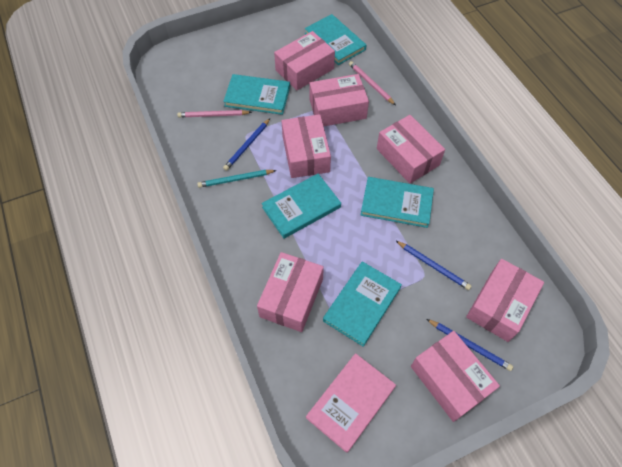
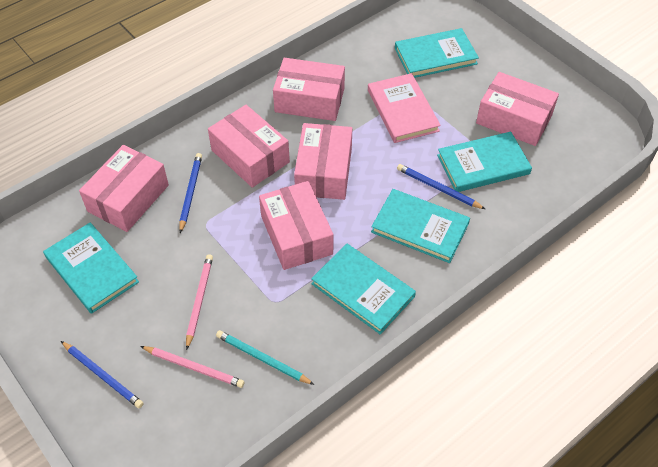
pink box: [257,252,324,332] [274,31,335,90] [282,114,331,178] [310,74,369,126] [377,115,445,184] [411,331,500,422] [466,259,544,342] = 7 -> [79,145,169,232] [208,105,290,188] [259,181,333,270] [273,58,345,121] [294,123,352,200] [476,72,559,146] = 6

